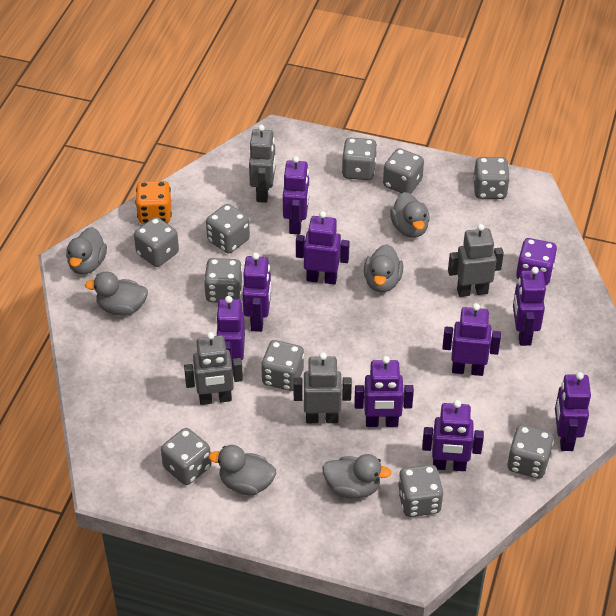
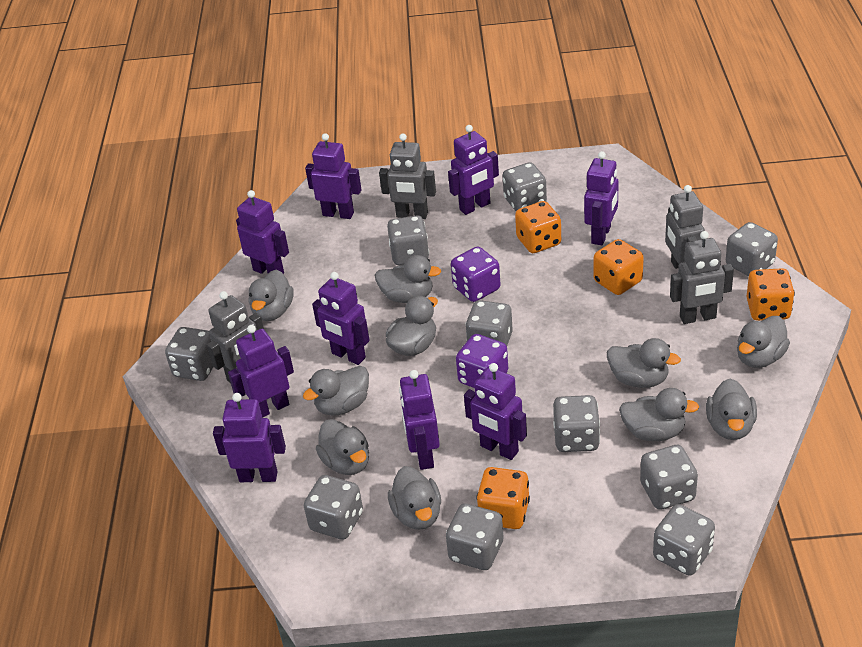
grey duck: [66,227,107,274] [85,272,148,316] [208,445,276,495] [322,454,392,498] [364,244,403,292] [390,192,430,238] = 6 -> [249,270,294,321] [303,366,369,416] [316,419,369,475] [375,255,441,303] [386,296,438,356] [388,466,441,530] [607,338,681,388] [619,388,699,441] [706,379,757,440] [737,316,790,368] = 10
orange dice: [135,181,172,224] = 1 -> [476,467,530,529] [515,201,561,253] [594,239,644,295] [747,268,795,321] = 4
purple dice: [516,238,557,286] = 1 -> [451,246,500,302] [456,334,508,388] = 2

